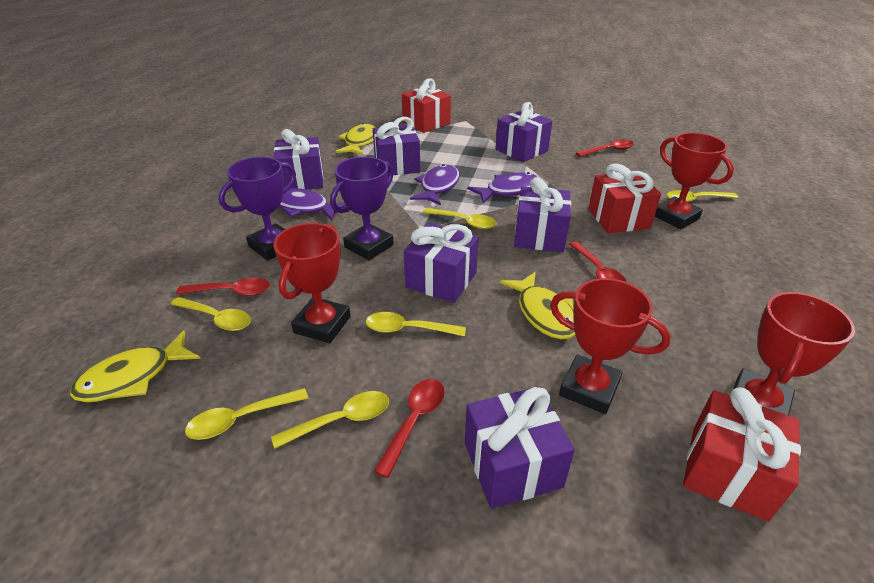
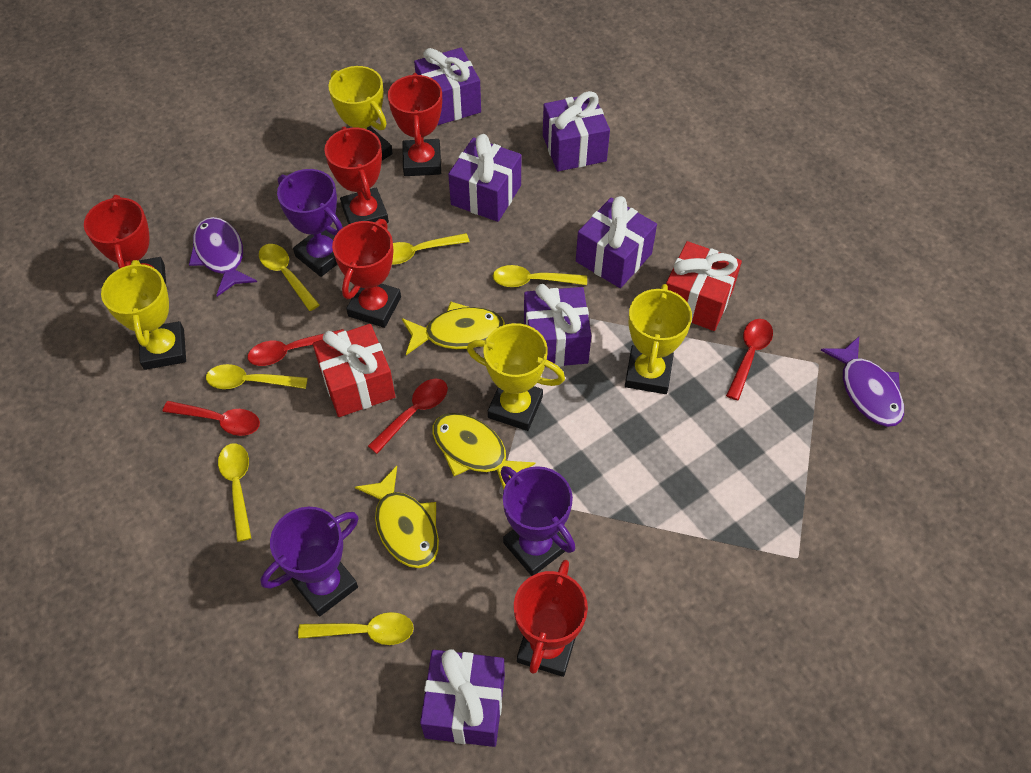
purple fish: [279,188,347,221] [410,164,460,205] [467,172,538,204] = 3 -> [189,217,257,297] [820,337,904,427] = 2
purple trophy: [218,157,296,261] [330,156,394,260] = 2 -> [261,507,359,616] [277,169,343,277] [500,466,575,576] = 3
red gift: [402,78,451,133] [588,164,661,234] [683,388,801,522] = 3 -> [313,324,395,417] [666,241,742,331] = 2
red trophy: [273,223,350,343] [550,278,671,414] [655,133,734,229] [733,292,855,415] = 4 -> [84,195,166,284] [324,126,389,224] [332,219,401,328] [388,73,442,176] [514,560,588,677] = 5
yellow trophy: none = 0 -> [101,260,186,370] [328,66,393,160] [467,323,565,431] [625,284,692,394] = 4

